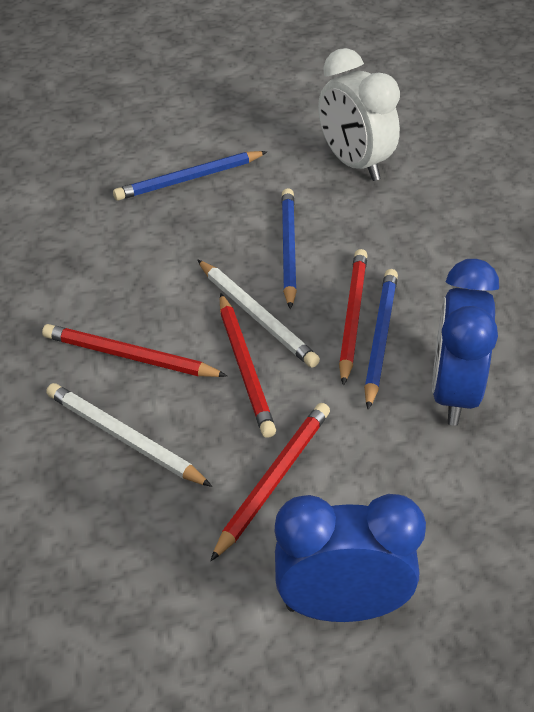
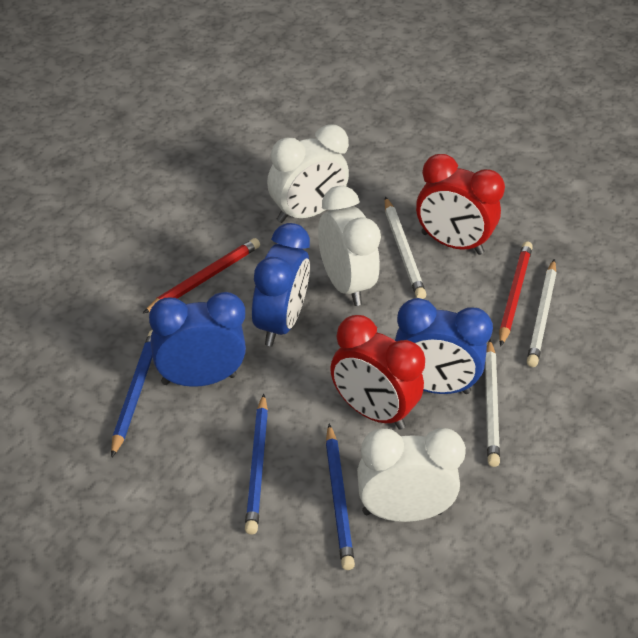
blue clock: [274,494,426,622] [432,259,499,426] = 2 -> [149,292,246,387] [252,223,310,346] [395,298,493,394] = 3
red clock: none = 0 -> [331,315,425,430] [416,154,505,255] = 2
red pencil: [42,324,227,377] [211,403,330,561] [220,293,276,438] [339,249,367,386] = 4 -> [142,238,260,314] [499,241,533,347] = 2
white clock: [318,48,400,181] = 1 -> [267,124,349,223] [318,186,381,306] [357,428,466,522] = 3
white pencil: [46,383,212,487] [197,259,320,368] = 2 -> [385,197,426,299] [485,339,500,467] [527,259,557,367] = 3

